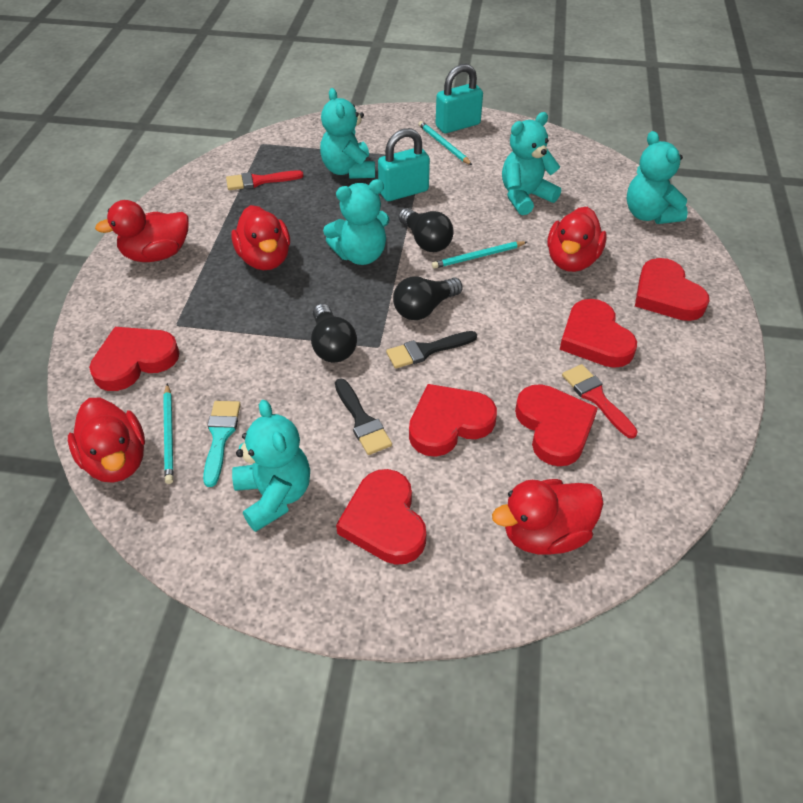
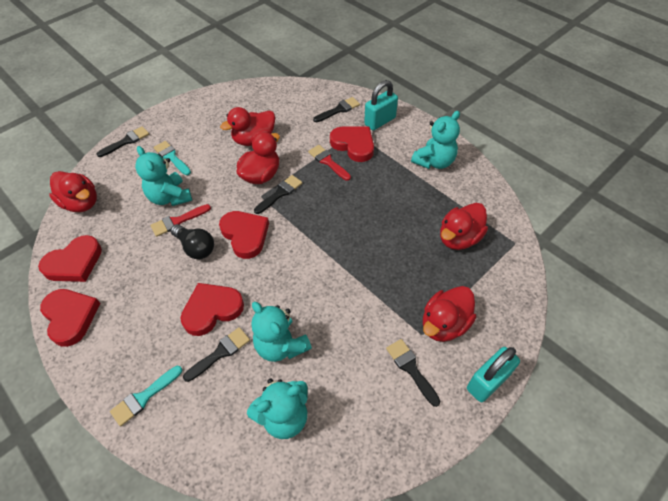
black brush: [335,378,392,455] [386,331,477,369] = 2 -> [97,126,149,157] [183,327,250,382] [254,175,302,214] [313,97,360,122] [386,339,440,407] = 5
black light bulb: [311,304,357,363] [393,277,463,320] [399,208,453,252] = 3 -> [171,224,214,259] = 1
red heart: [89,327,179,391] [336,469,426,565] [409,384,497,457] [515,384,598,466] [560,299,637,368] [635,258,709,321] = 6 -> [38,235,102,282] [40,289,101,347] [180,283,244,336] [219,211,269,259] [330,126,374,162] = 5
turquoise brush: [203,401,241,487] = 1 -> [110,366,182,426] [154,141,191,175] = 2
turquoise pencil: [163,384,174,484] [418,121,472,165] [432,241,527,269] = 3 -> none = 0
turquoise teddy bear: [232,400,310,532] [320,88,375,179] [323,179,390,265] [502,112,561,215] [627,131,688,224] = 5 -> [135,146,192,206] [247,379,307,439] [251,302,312,362] [411,111,460,169] = 4

